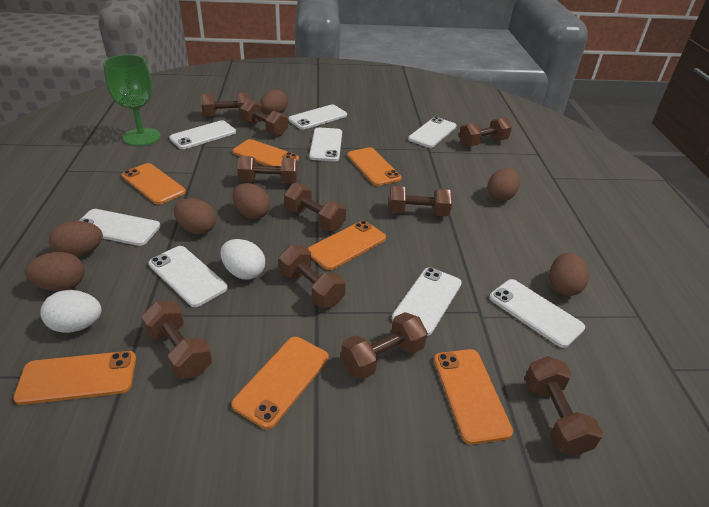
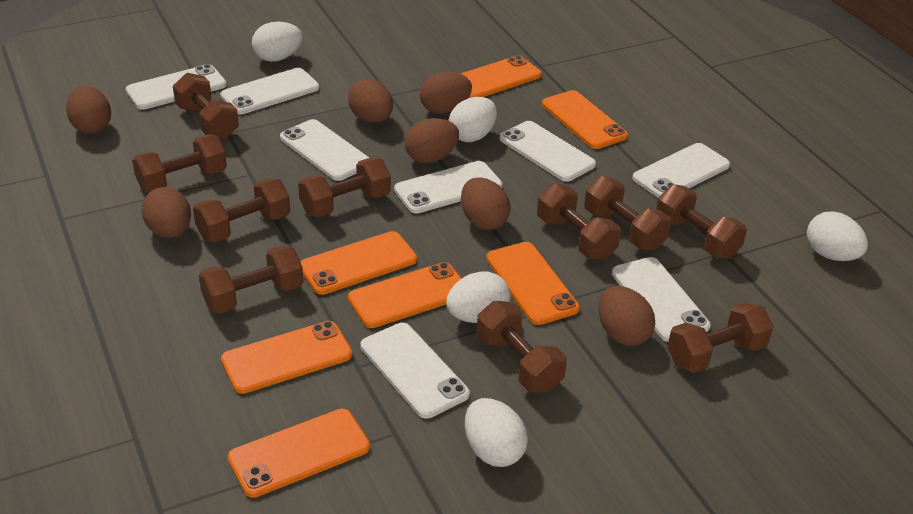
green goblet: [103,55,161,146] = 1 -> none = 0
white egg: [40,290,102,333] [221,239,265,280] = 2 -> [252,22,303,62] [446,272,510,323] [449,97,497,142] [465,398,528,467] [807,211,868,261] = 5

